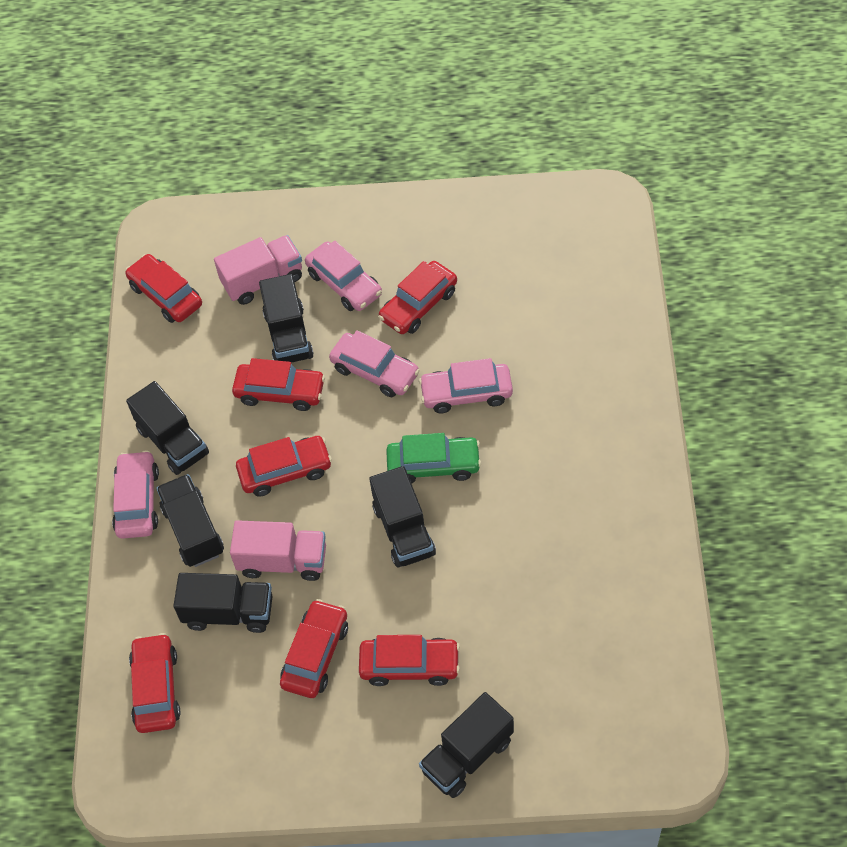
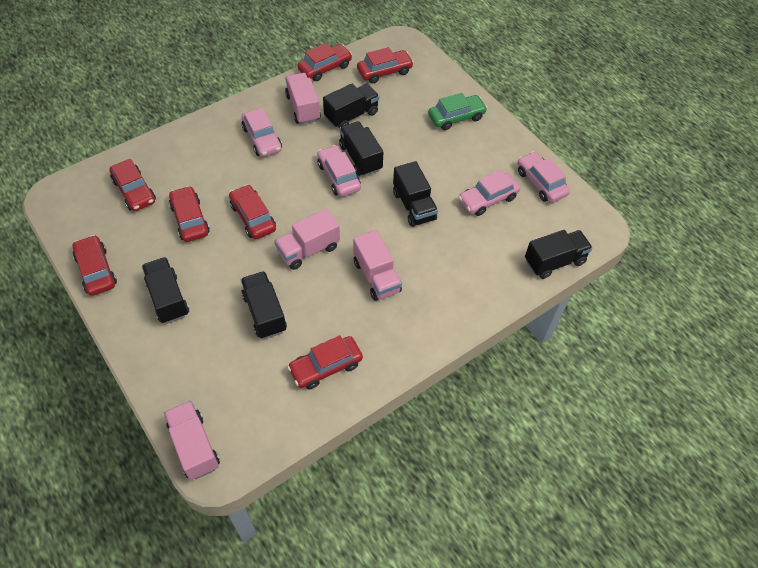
pink truck: [214,235,302,305] [230,520,326,581] = 2 -> [164,401,220,480] [274,209,340,270] [285,73,321,124] [353,230,402,301] = 4

